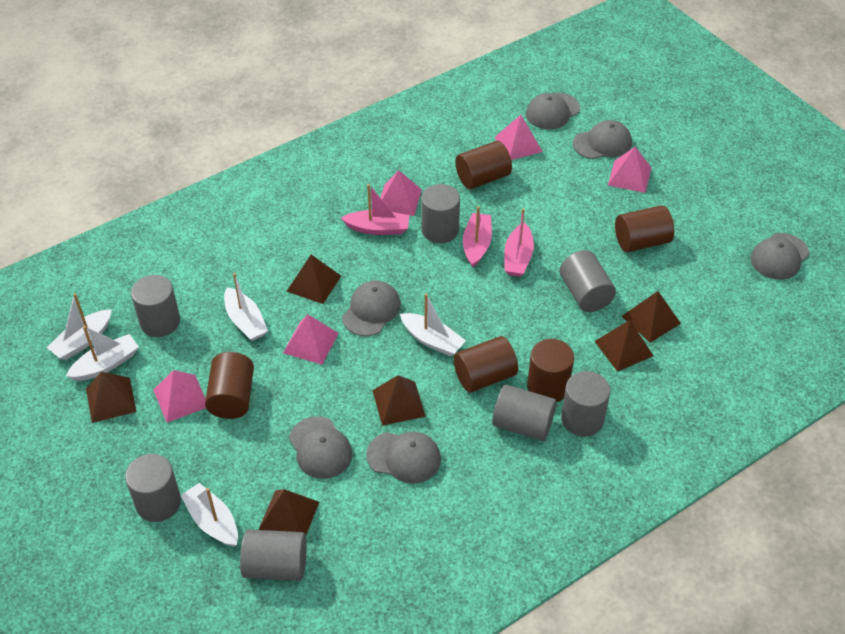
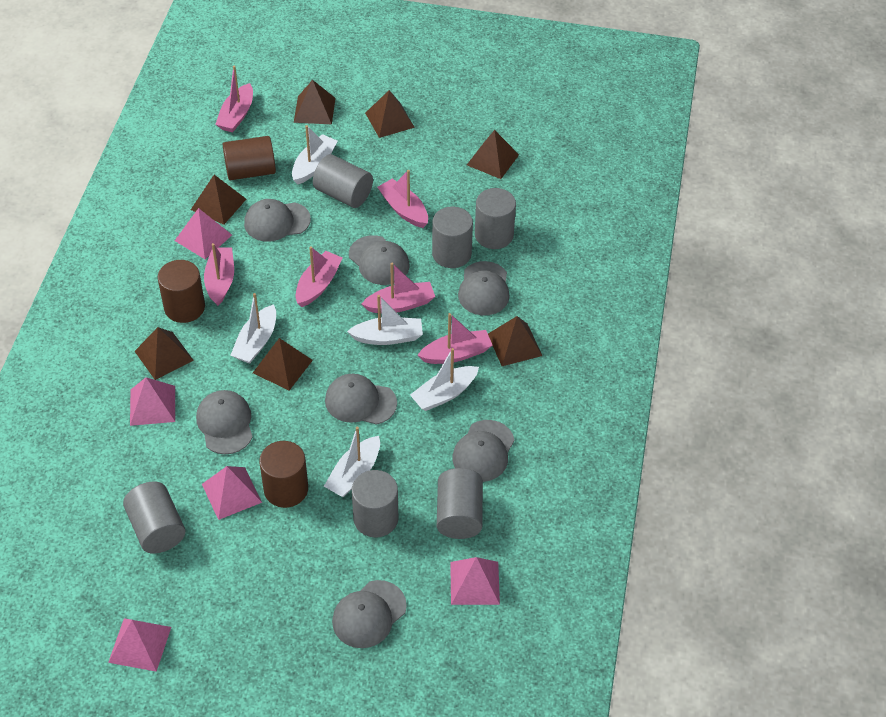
brown cylinder: [205,352,254,419] [453,336,518,392] [455,141,512,189] [527,339,574,402] [615,205,674,252] = 5 -> [158,260,205,323] [223,136,276,180] [259,441,308,508] = 3
brown pyramid: [86,372,137,423] [258,489,319,535] [286,255,341,304] [372,375,426,426] [594,320,653,372] [622,291,681,342] = 6 -> [135,327,194,380] [191,175,246,225] [253,338,313,390] [294,80,336,125] [365,90,415,138] [467,130,519,179] [488,316,542,366] = 7
grey cap: [289,416,352,479] [342,280,401,336] [366,431,441,484] [526,93,580,129] [573,120,632,159] [751,233,809,280] = 6 -> [196,390,253,454] [244,199,311,242] [325,374,397,425] [332,580,407,648] [349,235,410,285] [452,420,515,482] [458,261,510,315] = 7
grey cylinder: [125,454,181,522] [131,275,180,337] [240,530,307,581] [421,184,460,243] [492,385,556,441] [560,250,616,312] [561,371,610,437] = 7 -> [123,481,186,554] [313,154,373,208] [352,470,399,538] [432,207,473,268] [437,468,483,539] [475,188,516,249] = 6
pink boat: [341,184,410,235] [463,206,492,267] [504,208,534,277] = 3 -> [204,243,234,306] [215,66,253,132] [296,247,343,307] [362,263,435,313] [378,170,428,228] [417,313,493,364] = 6

